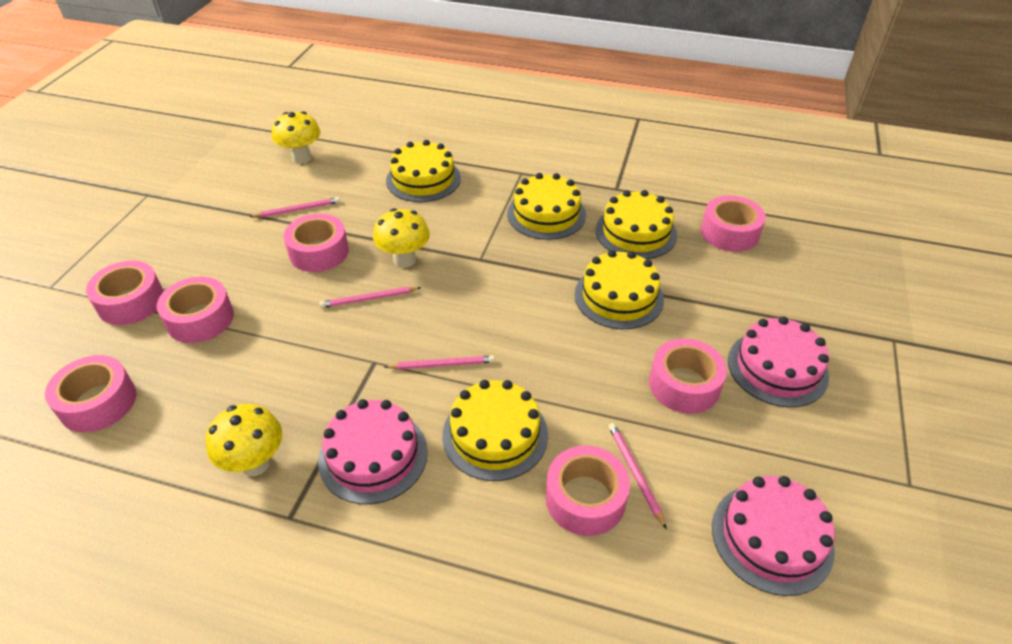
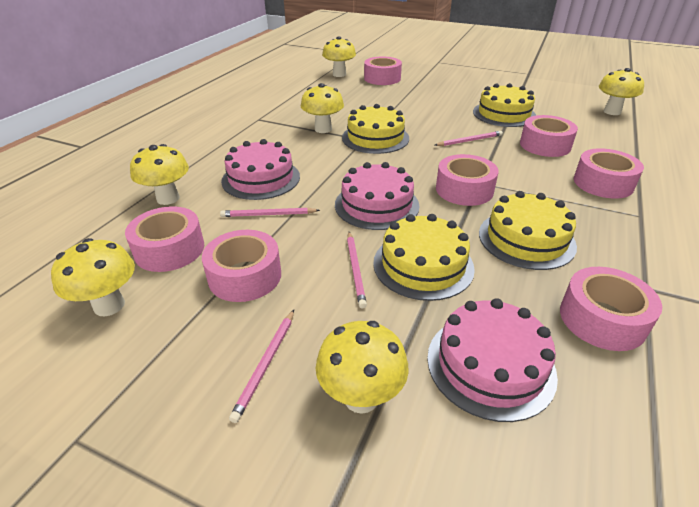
yellow cake: [386,140,461,202] [442,380,548,481] [507,173,586,240] [574,250,664,329] [595,190,677,259] = 5 -> [342,104,409,154] [373,214,475,301] [473,83,536,127] [479,191,577,270] = 4
yellow mushroom: [206,404,282,476] [272,111,320,164] [373,208,430,268] = 3 -> [51,238,135,316] [130,144,189,205] [301,83,344,133] [316,321,409,414] [322,36,356,77] [599,68,644,115] = 6

